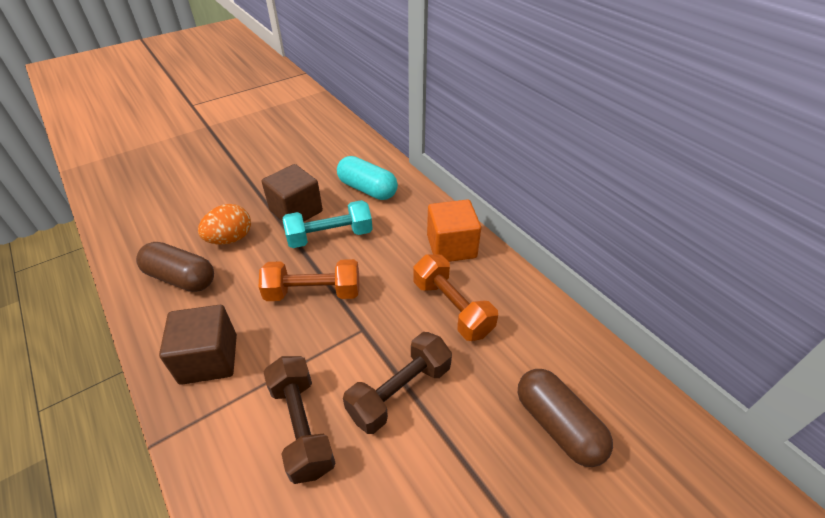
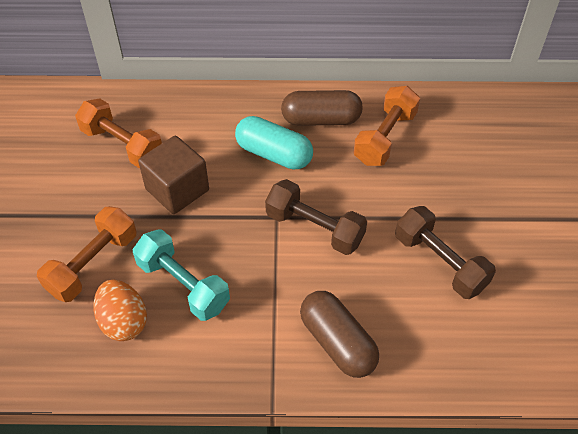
brown cube: [159,305,237,385] [262,164,323,222] = 2 -> [138,136,209,214] = 1
orange cube: [427,199,481,262] = 1 -> none = 0
orange dumbbell: [259,259,359,301] [414,254,498,341] = 2 -> [37,206,137,302] [75,98,162,168] [354,86,420,166] = 3

